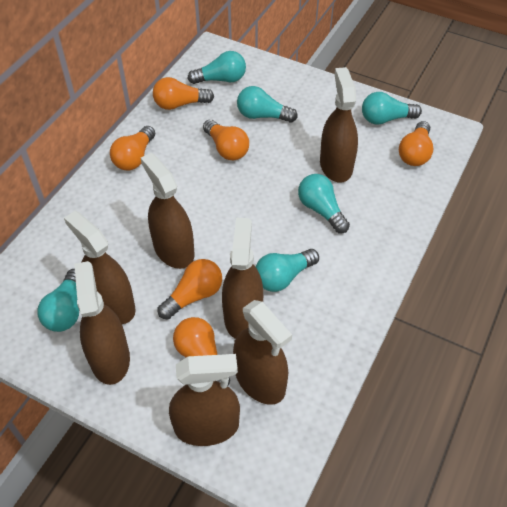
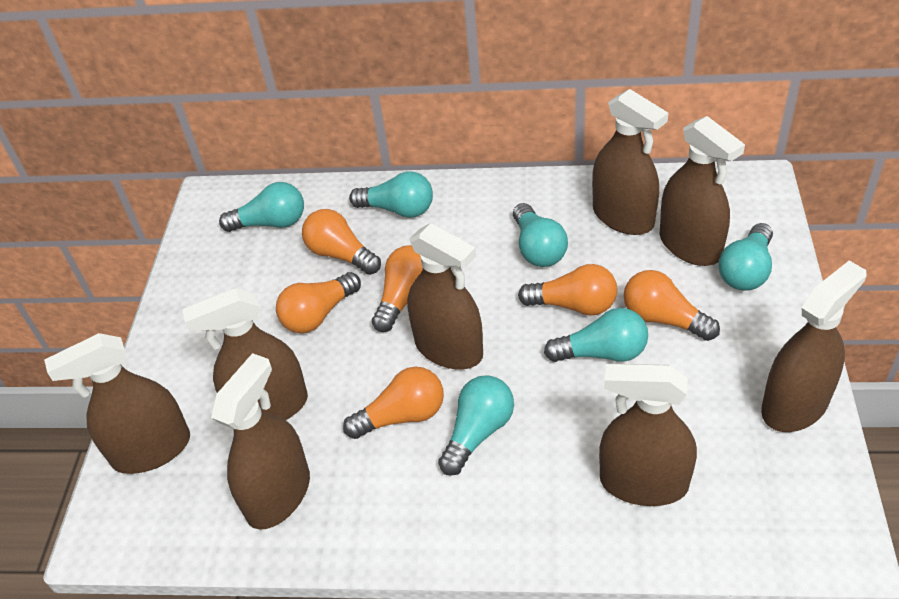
brown spray bottle: [64,211,135,324] [74,261,130,385] [141,153,195,269] [169,354,240,446] [222,218,263,339] [233,300,292,405] [320,67,358,183] = 7 -> [44,333,190,474] [182,288,308,420] [211,353,310,530] [407,223,483,369] [592,89,668,235] [599,364,697,506] [660,116,745,266] [761,261,867,432] = 8

